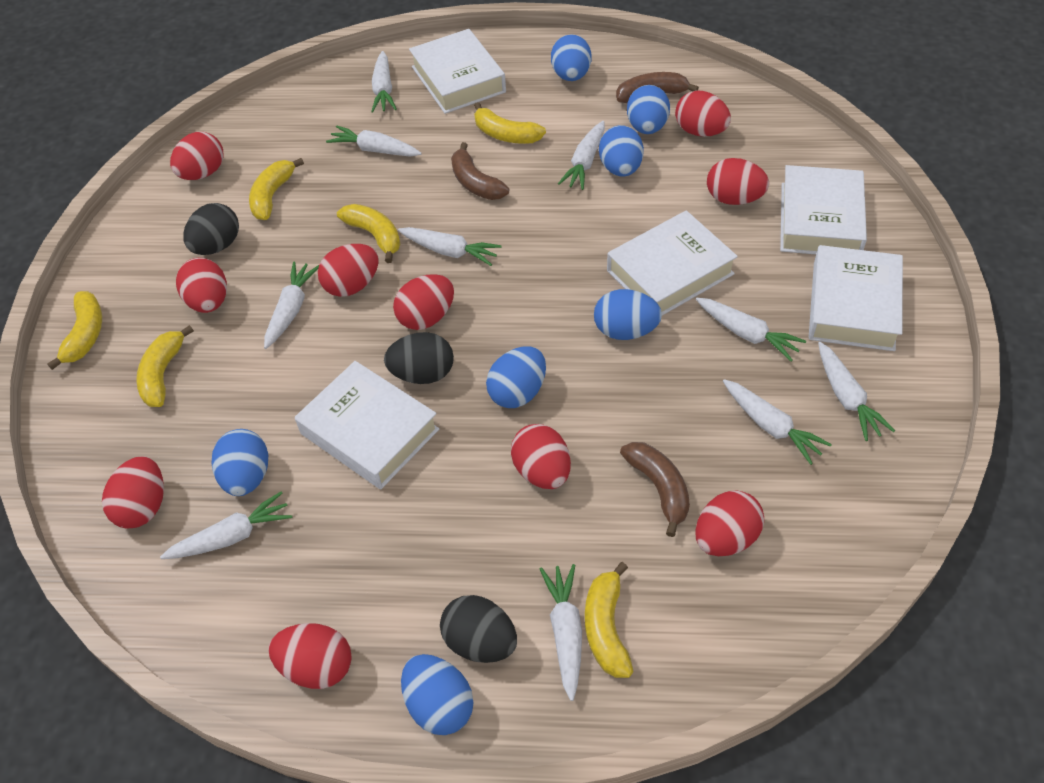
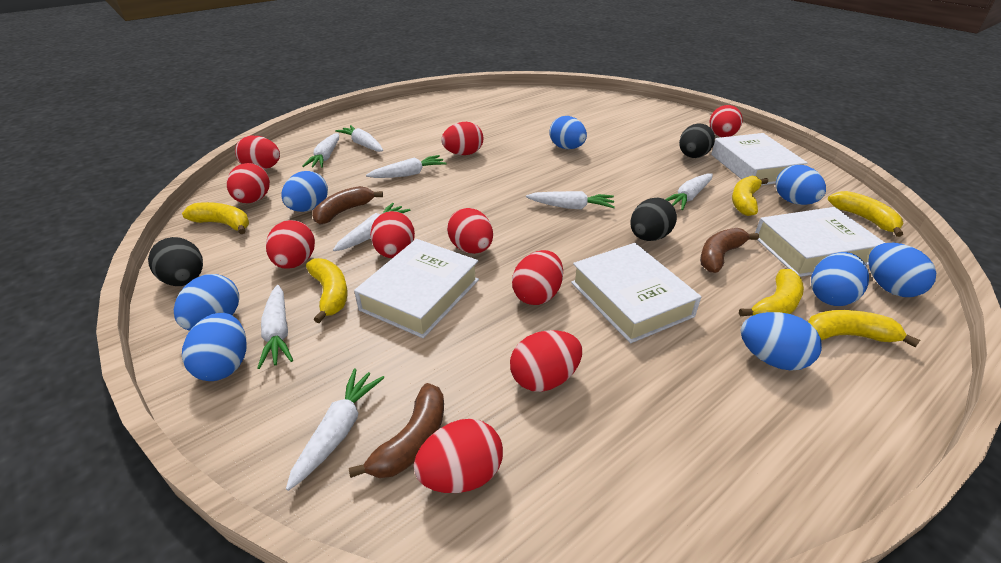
blue egg: [212,429,268,496] [401,654,473,735] [486,346,546,408] [551,34,592,81] [594,289,662,340] [599,125,644,177] [627,85,670,134] = 7 -> [174,274,239,330] [182,313,246,381] [281,171,328,212] [549,116,587,149] [741,312,822,371] [776,165,826,205] [811,252,869,306] [868,243,936,297] = 8
white book: [295,361,439,489] [409,29,506,114] [607,210,738,316] [780,165,867,254] [809,245,903,351] = 5 -> [354,239,479,338] [571,243,701,343] [711,133,808,185] [755,207,885,277] = 4
white carrot: [160,491,292,559] [264,262,319,349] [326,126,422,157] [371,51,397,113] [398,227,502,266] [540,564,582,701] [558,121,605,190] [696,298,806,361] [723,379,832,465] [818,342,895,441] = 10 -> [257,285,293,369] [286,368,385,491] [302,133,339,168] [333,203,410,251] [335,125,383,152] [366,155,447,178] [526,191,615,209] [665,173,713,210] = 8

